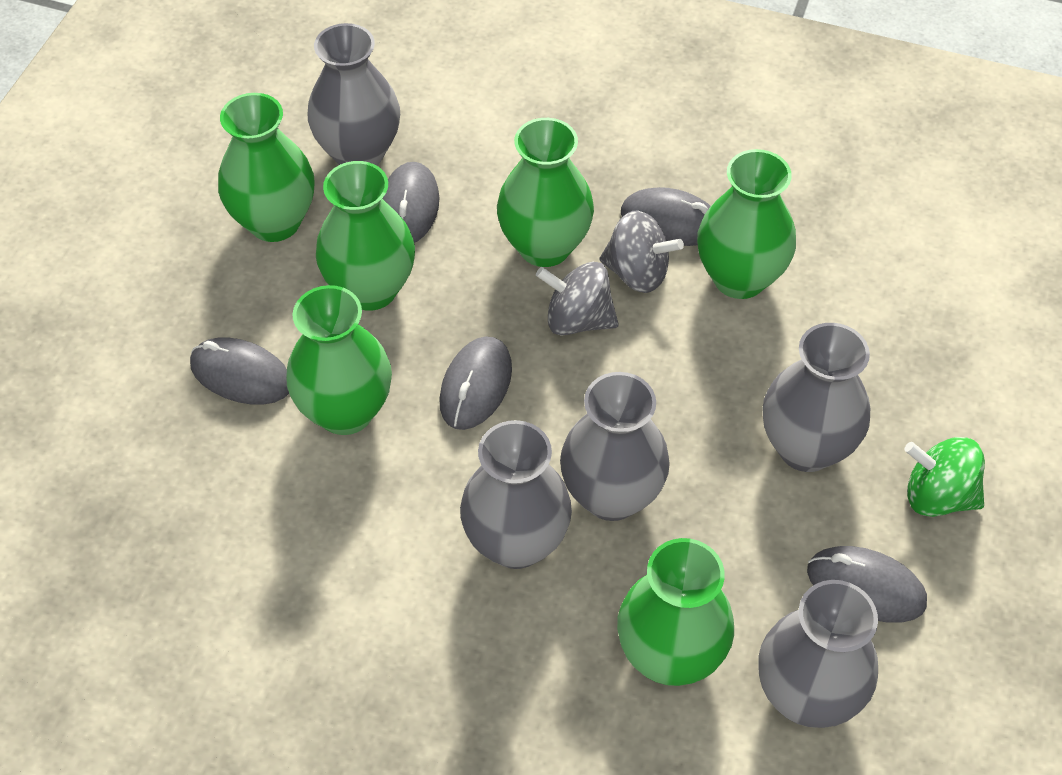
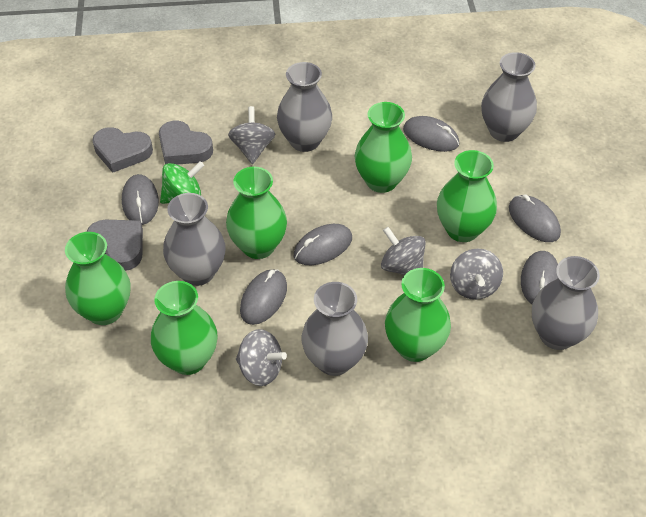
grey heart: none = 0 -> [87,220,143,271] [92,127,153,173] [159,121,213,165] = 3
grey mouse: [190,338,289,405] [382,162,439,243] [439,336,512,430] [621,187,711,246] [807,546,927,623] = 5 -> [122,174,159,225] [240,269,287,325] [294,224,352,265] [403,116,459,152] [509,194,561,242] [521,251,558,304] = 6
grey spinning top: [536,262,619,336] [599,211,684,293] = 2 -> [228,106,275,164] [236,329,287,386] [381,227,426,275] [450,249,503,300] = 4

